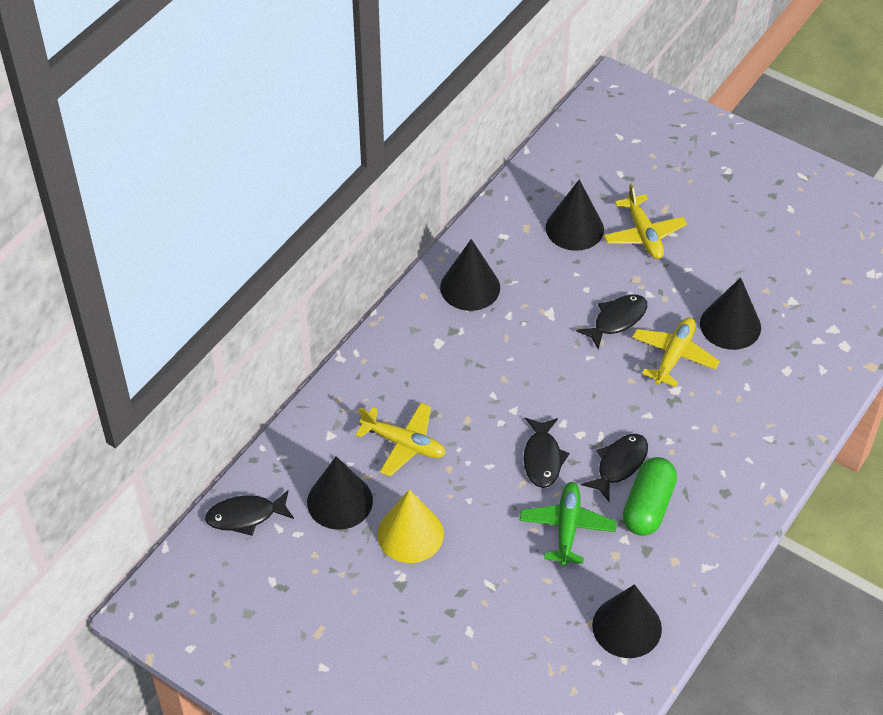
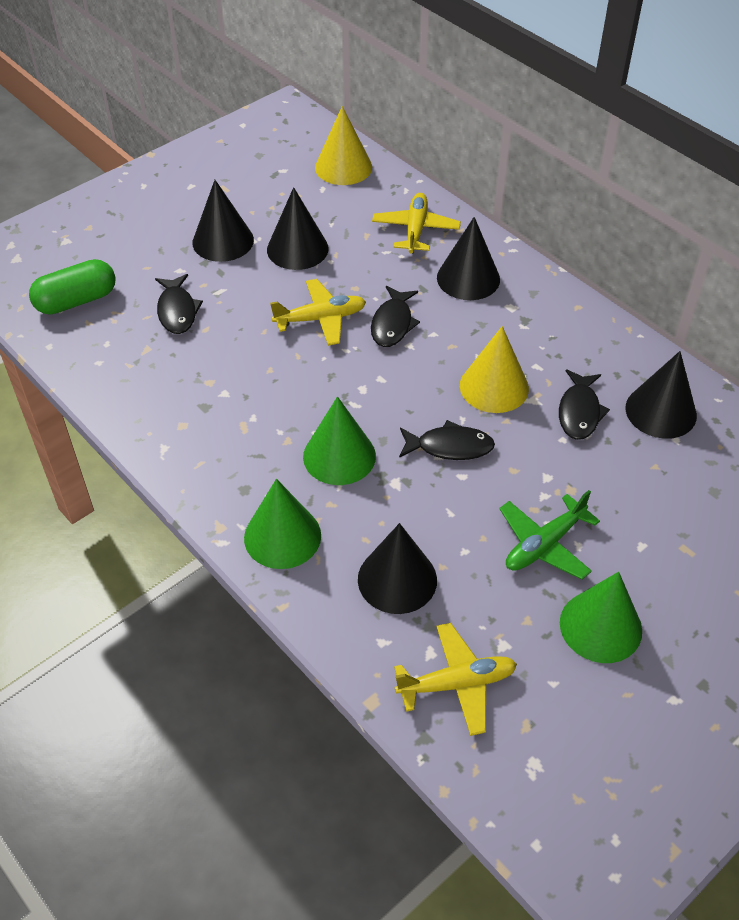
green cone: none = 0 -> [244,479,321,569] [303,396,376,485] [560,572,642,663] = 3
yellow cone: [377,489,444,563] = 1 -> [315,106,372,185] [460,326,529,413] = 2

